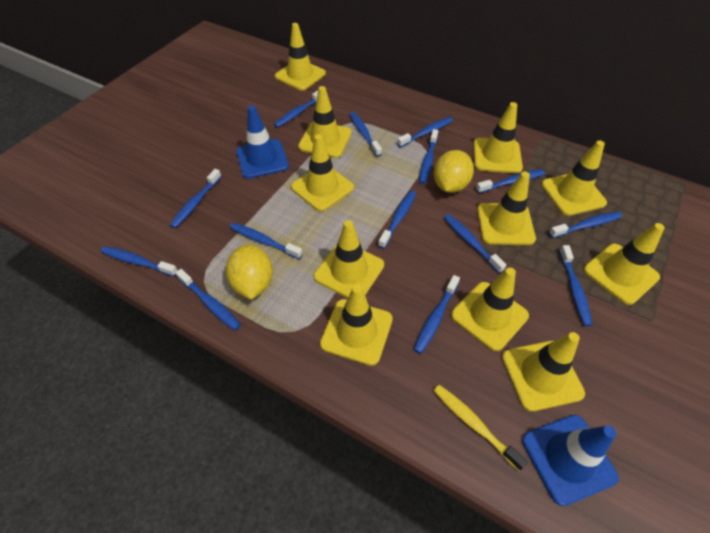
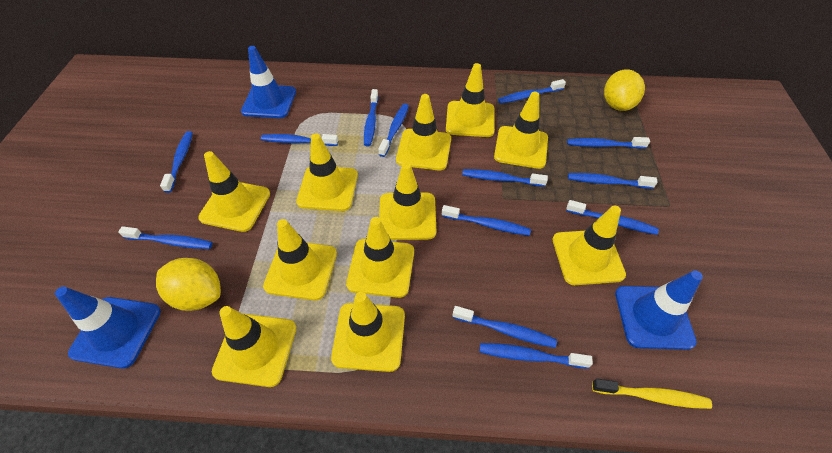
blue toothbrush: [101,246,178,277] [170,169,222,228] [176,269,241,330] [230,223,303,259] [274,90,318,128] [349,112,382,157] [378,191,416,249] [397,117,453,148] [414,275,460,354] [419,129,438,184] [444,214,507,273] [476,169,545,193] [549,212,622,238] [559,245,592,326] = 14 -> [118,226,213,249] [160,131,193,193] [261,134,338,146] [364,89,378,147] [378,104,409,157] [442,205,531,236] [452,306,557,348] [462,169,548,187] [479,343,593,369] [498,79,566,104] [566,200,659,235] [567,137,650,149] [568,173,658,189] = 13
blue traffic cone: [236,105,289,179] [522,415,619,506] = 2 -> [55,287,161,369] [241,46,296,118] [615,270,703,350] = 3

